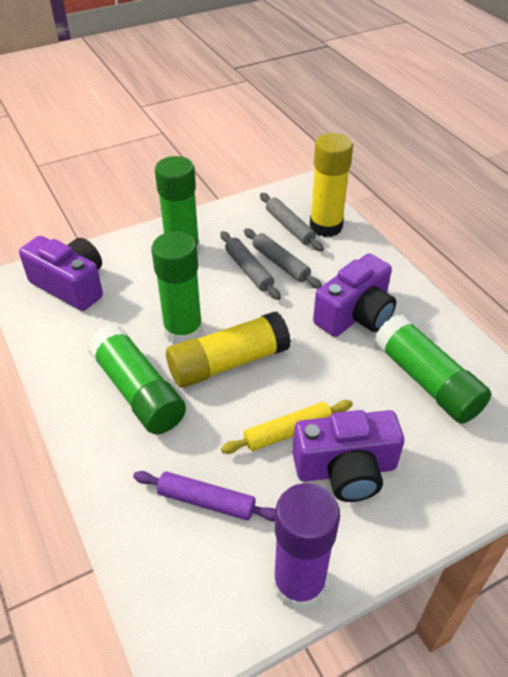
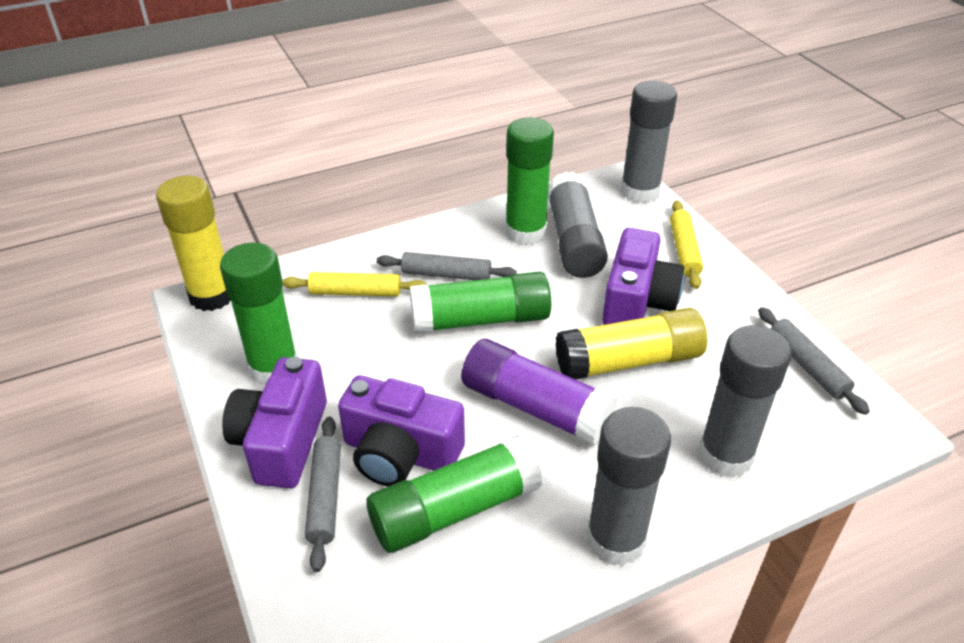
grey glue stick: none = 0 -> [548,172,608,278] [587,407,671,566] [621,81,677,203] [699,325,791,478] = 4
purple rolling pin: [133,471,276,521] = 1 -> none = 0
yellow rolling pin: [221,400,353,454] = 1 -> [282,272,427,296] [670,201,703,289] = 2

